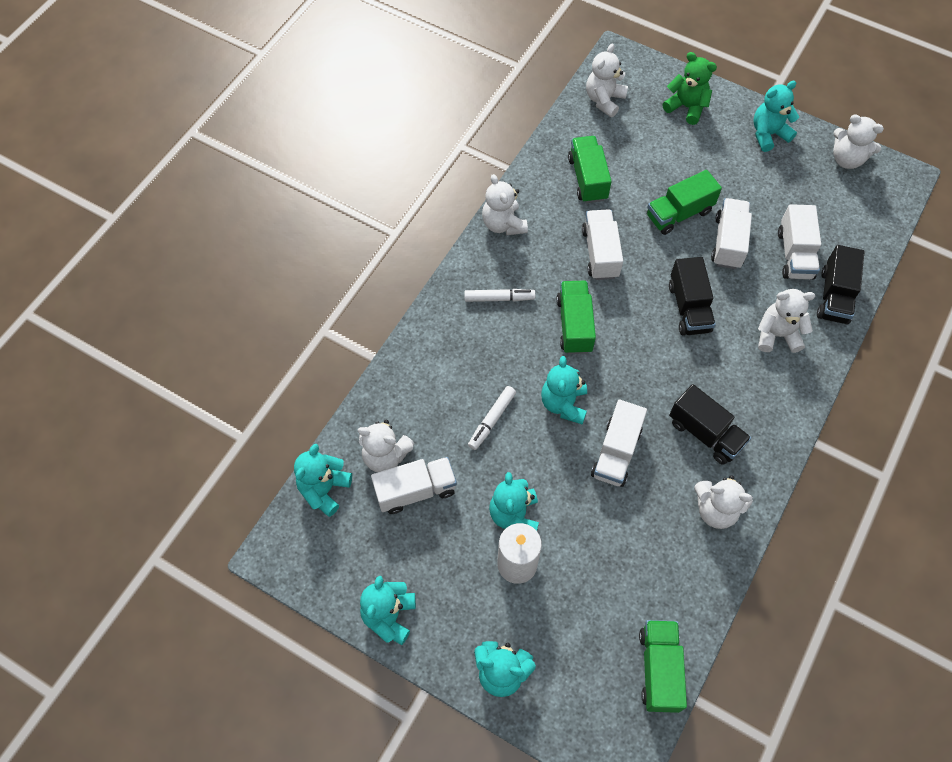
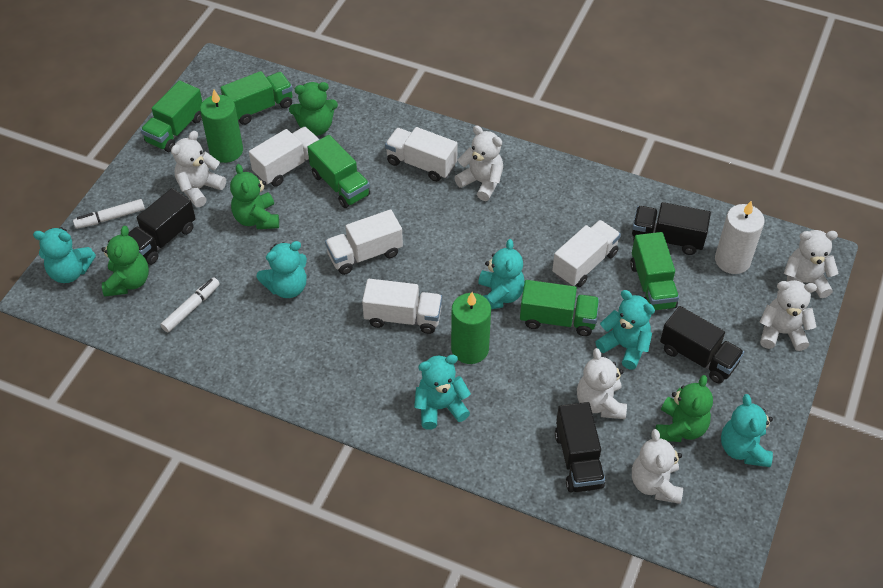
black truck: [669,257,716,335] [669,384,751,465] [817,245,865,325] = 3 -> [128,188,196,265] [555,402,605,492] [632,202,711,255] [660,306,744,383] = 4
green candle: none = 0 -> [200,90,243,163] [451,292,491,364] = 2
green teddy bear: [663,52,717,125] = 1 -> [101,226,149,297] [230,164,279,229] [289,82,338,136] [655,375,713,442] = 4
green truck: [556,281,596,354] [568,136,612,203] [639,620,687,713] [647,170,722,235] = 4 -> [141,81,202,152] [220,71,293,125] [307,135,370,208] [520,280,599,336] [630,232,679,310] = 5

